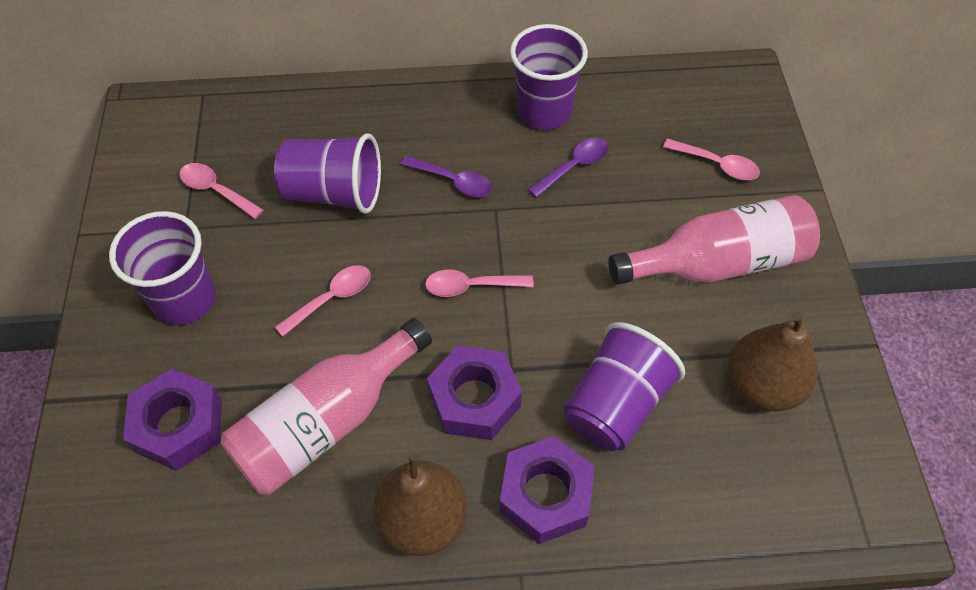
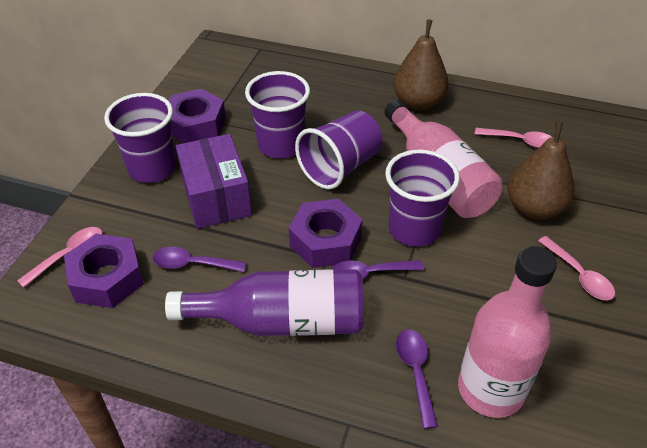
pink spoon: [179,163,264,219] [275,265,371,337] [425,269,534,297] [663,138,760,180] = 4 -> [17,227,102,288] [475,128,552,148] [538,236,615,300] = 3
purple bottle: none = 0 -> [165,269,364,336] = 1
purple box: none = 0 -> [176,134,252,229] = 1
purple spoon: [401,156,493,197] [528,138,609,198] = 2 -> [152,247,247,272] [331,260,424,279] [396,330,438,429] = 3

